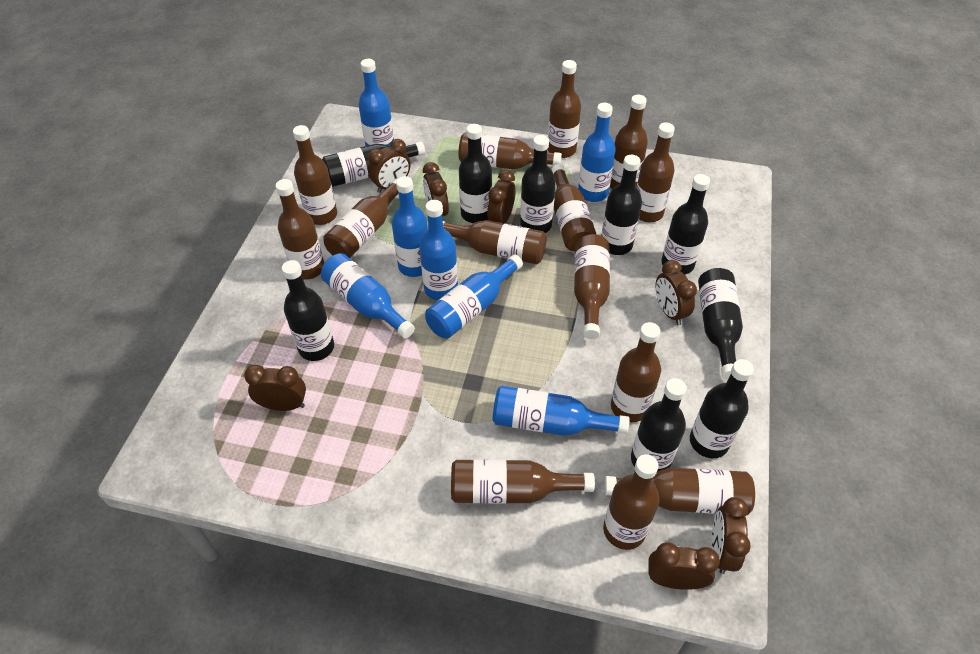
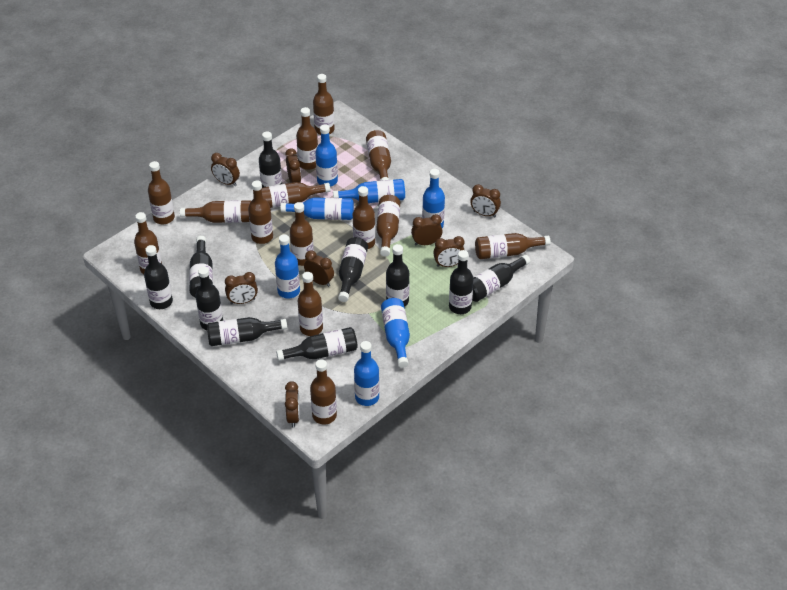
black bottle: [282,260,334,361] [322,141,425,187] [459,124,492,223] [520,135,556,233] [601,155,642,255] [631,378,687,472] [661,174,710,274] [690,359,754,458] [698,268,743,380] = 9 -> [144,245,173,309] [189,236,213,298] [195,267,223,330] [207,317,287,346] [259,131,282,188] [276,327,358,361] [338,237,368,302] [386,244,409,307] [449,250,474,314] [472,255,530,302] = 10
brown clock: [244,365,306,411] [368,139,410,193] [423,162,449,219] [487,170,516,224] [648,542,720,590] [656,260,697,325] [712,497,751,574] = 7 -> [211,153,240,186] [225,272,258,304] [285,381,300,427] [286,148,301,183] [304,250,334,287] [411,214,443,245] [433,236,464,267] [470,184,501,217] = 8

